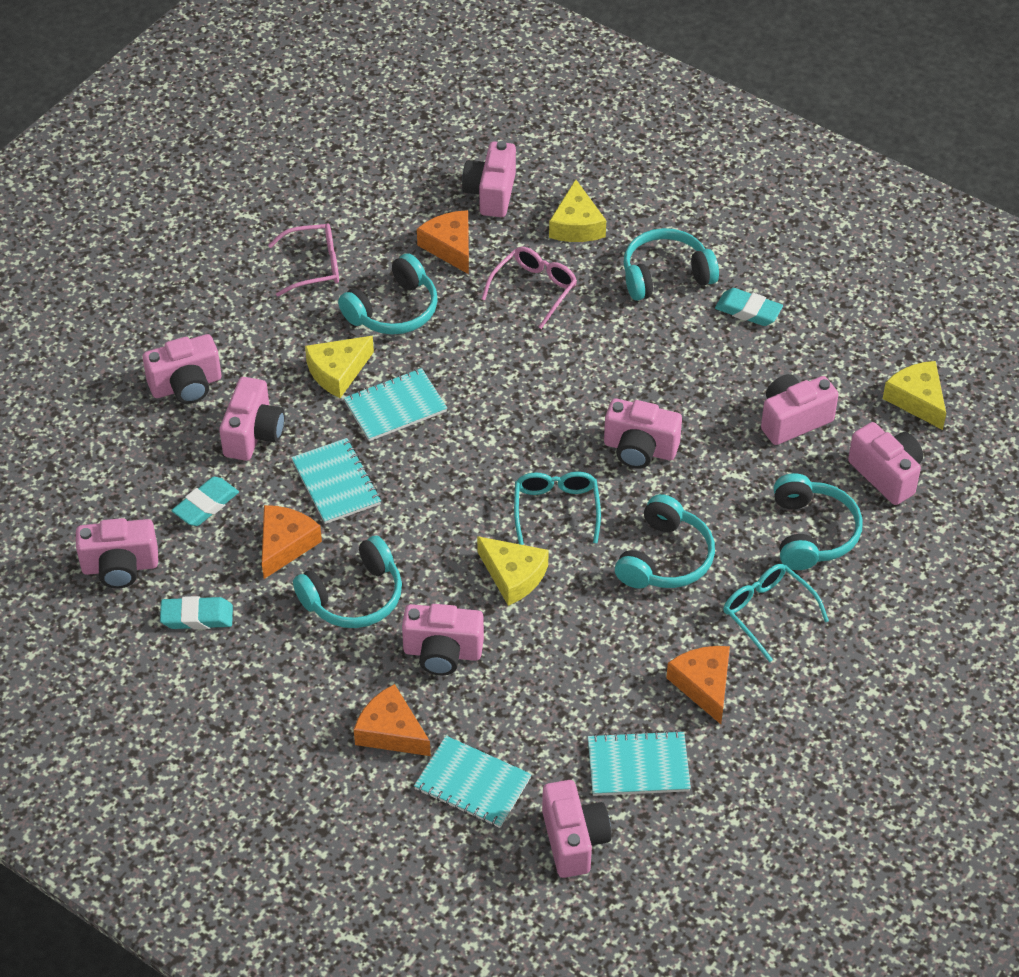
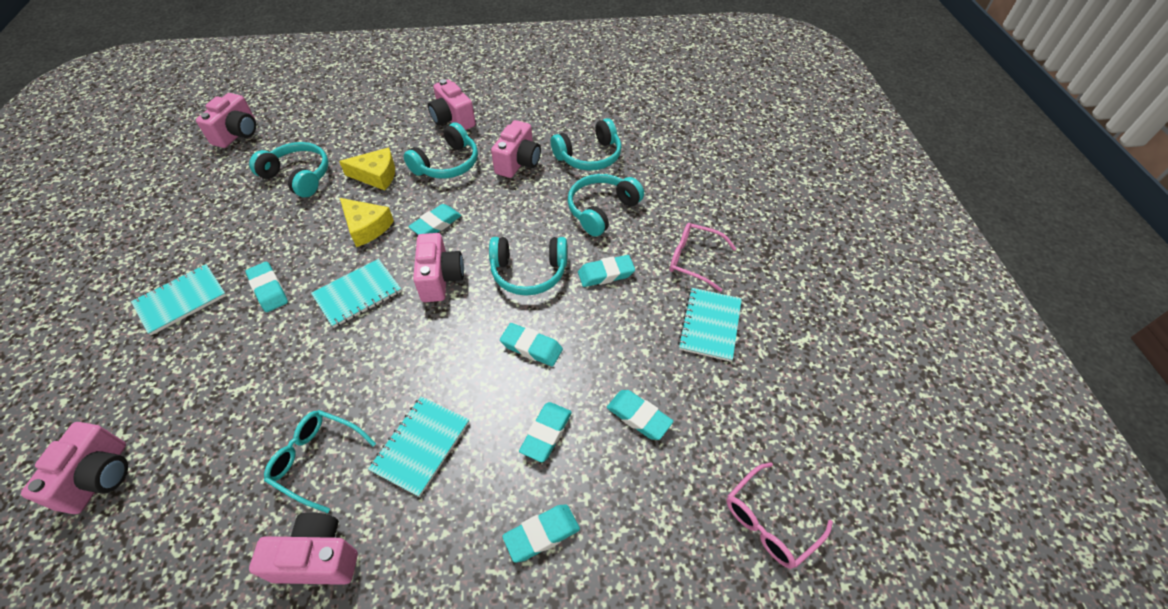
orange cheese: [262,505,322,579] [354,684,431,756] [417,210,469,274] [666,646,730,724] = 4 -> none = 0
pink camera: [76,518,158,588] [143,334,221,404] [219,377,285,461] [402,604,484,675] [462,141,516,217] [542,780,611,878] [604,399,682,469] [761,374,839,445] [848,422,923,505] = 9 -> [21,422,128,514] [196,93,256,148] [249,512,358,585] [413,233,464,302] [428,79,476,130] [491,120,541,178] = 6
turquoise eraser: [160,596,233,629] [172,477,239,526] [715,288,783,326] = 3 -> [246,262,288,312] [408,204,462,235] [500,323,563,366] [502,504,580,563] [519,402,572,462] [578,255,635,287] [607,390,673,440] = 7
turquoise glasses: [514,472,601,545] [723,564,829,662] = 2 -> [264,410,376,513] = 1
yellow cheese: [305,336,374,398] [477,536,549,606] [549,180,606,242] [883,361,946,430] = 4 -> [339,147,395,191] [340,198,394,247] = 2

